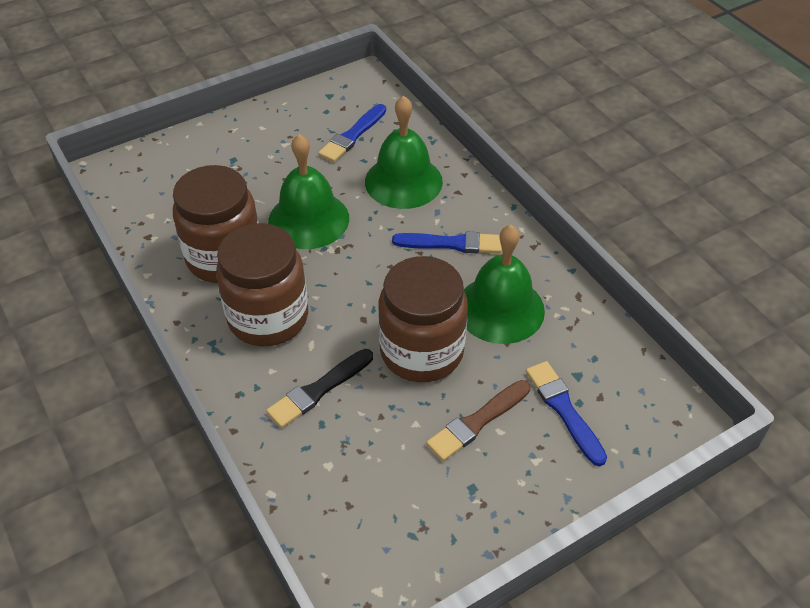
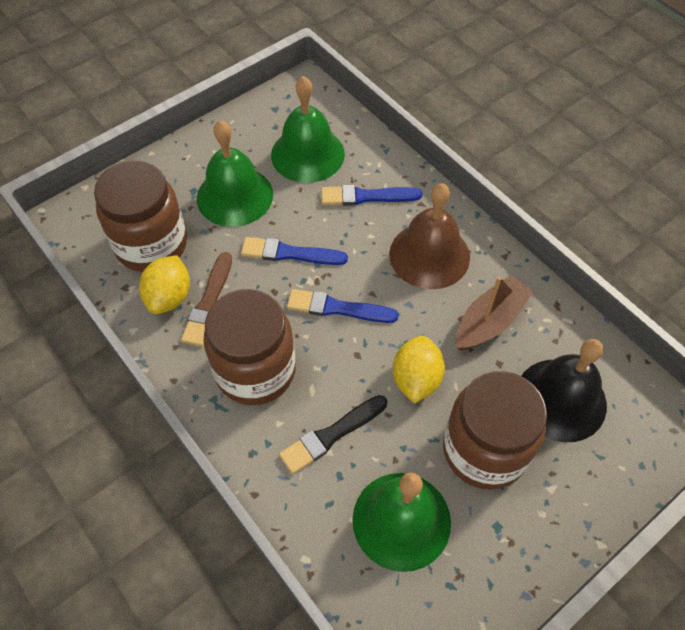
black bell: none = 0 -> [522,339,607,442] = 1
brown bell: none = 0 -> [389,183,470,289] = 1
brown boat: none = 0 -> [456,275,534,350] = 1
yellow lemon: none = 0 -> [139,255,190,314] [393,336,445,404] = 2

